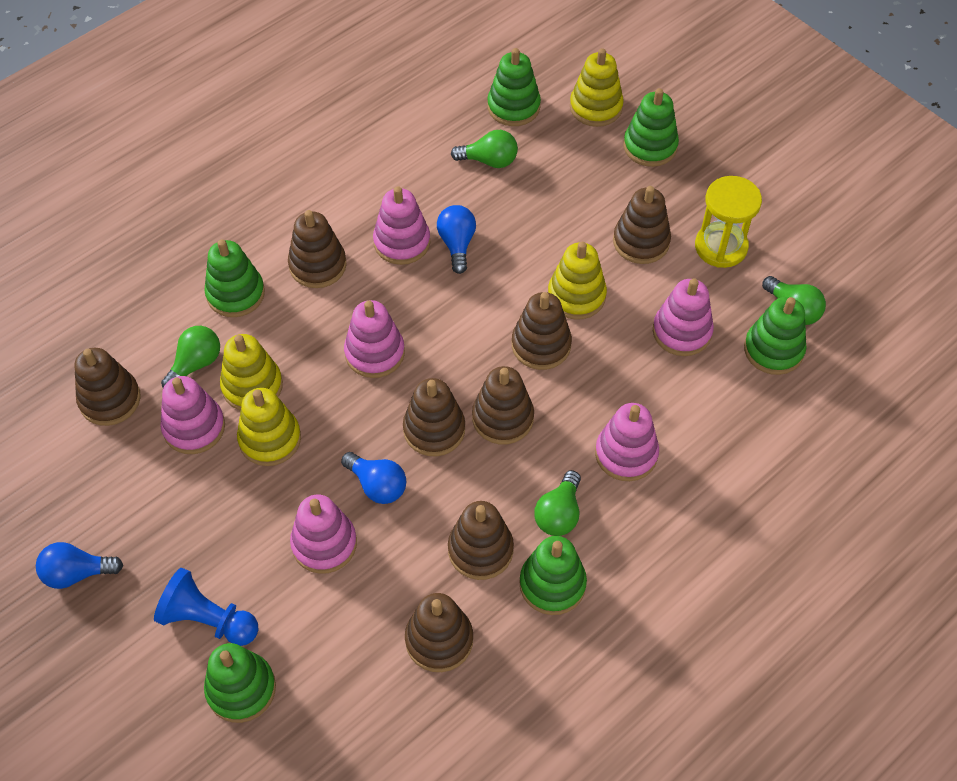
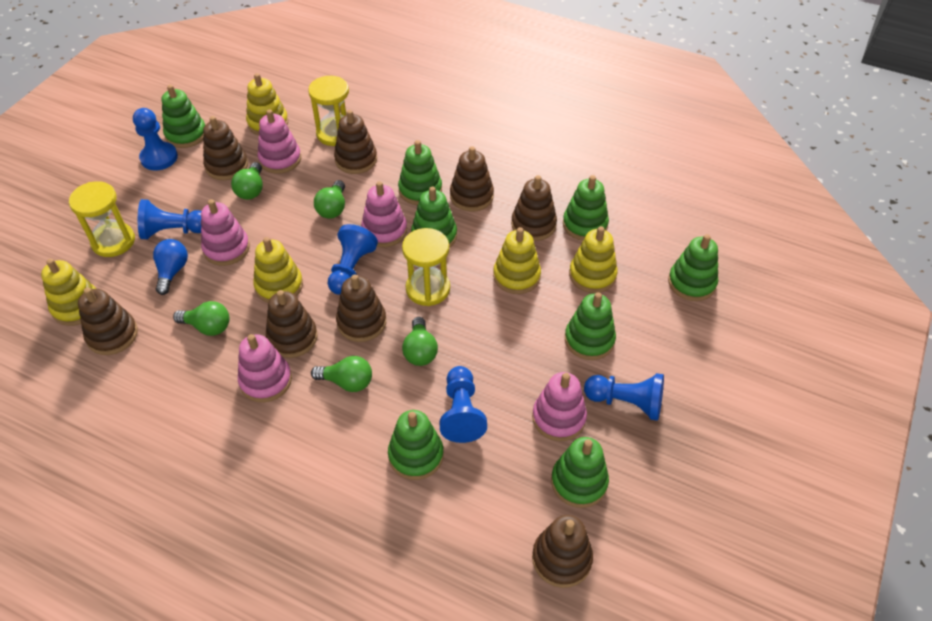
blue light bulb: [36,542,123,589] [341,452,406,504] [437,205,476,274] = 3 -> [153,239,188,295] = 1
blue pawn: [154,568,259,646] = 1 -> [133,108,178,171] [138,199,201,239] [328,224,378,294] [439,366,487,443] [584,373,664,421] = 5
green light bulb: [161,326,220,388] [451,130,518,168] [534,470,581,536] [762,276,826,325] = 4 -> [173,301,229,336] [231,162,263,200] [311,356,372,392] [314,180,345,219] [402,317,438,366] = 5
green stacking toy: [204,239,265,317] [204,643,276,723] [487,48,541,126] [519,536,587,615] [623,88,679,167] [744,297,807,375] = 6 -> [162,85,205,148] [388,410,444,480] [398,140,442,205] [411,187,457,248] [551,437,609,508] [563,175,609,241] [565,292,616,360] [668,234,718,301] = 8
pink stacking toy: [160,376,225,454] [290,495,357,574] [344,300,405,378] [373,186,430,265] [595,403,659,481] [653,278,714,356] = 6 -> [201,199,250,266] [238,334,292,402] [257,109,301,174] [361,181,407,247] [532,372,587,441] = 5
yellow hourglass: [695,176,762,268] = 1 -> [69,181,135,257] [308,76,349,146] [402,228,450,306] = 3
yellow stacking toy: [220,334,283,411] [237,388,301,466] [548,242,607,320] [570,48,624,127] = 4 -> [41,258,97,326] [246,73,288,136] [253,237,303,303] [493,227,541,294] [569,226,618,293] = 5

